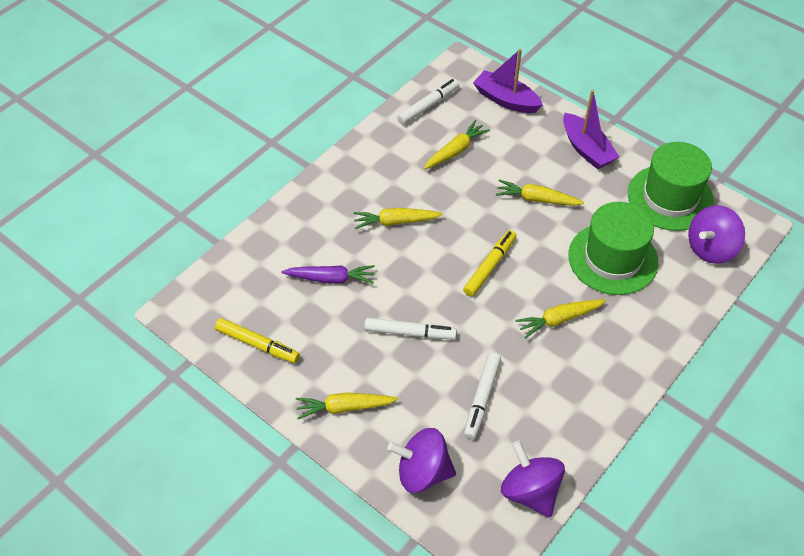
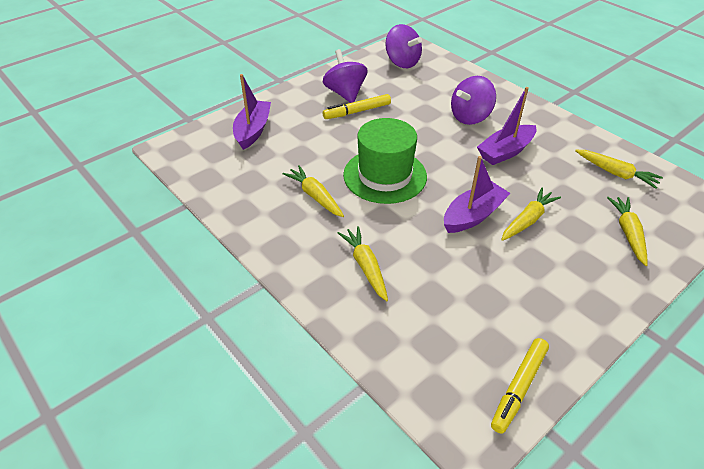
green hat: [568,202,658,295] [628,142,714,231] = 2 -> [343,118,427,204] = 1
purple boat: [473,49,543,113] [563,90,620,169] = 2 -> [233,74,271,150] [444,156,510,233] [477,87,536,165] = 3
purple carrot: [282,265,375,284] = 1 -> none = 0
white marker: [364,318,457,339] [397,79,459,125] [464,353,501,439] = 3 -> none = 0

